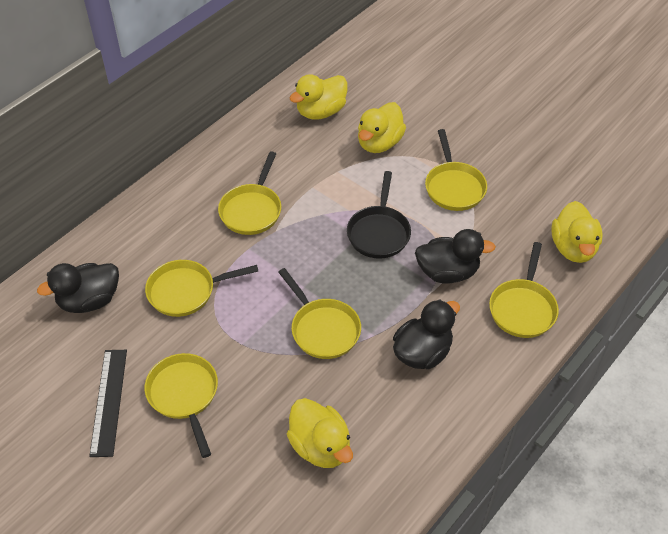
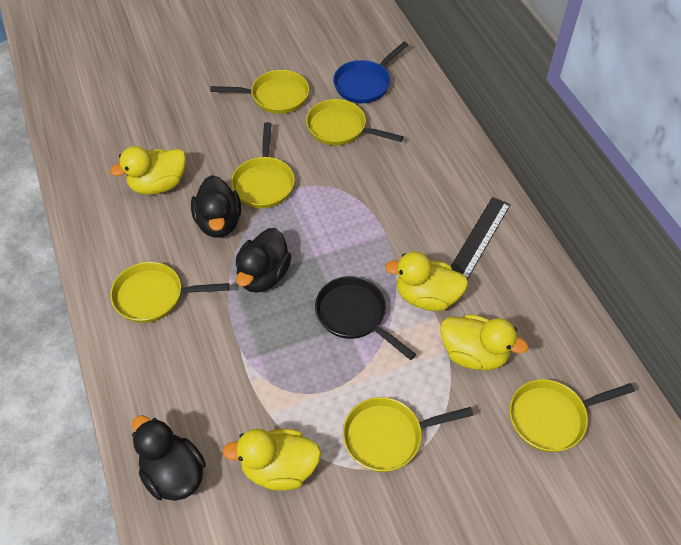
blue pan: none = 0 -> [333,42,408,103] = 1

